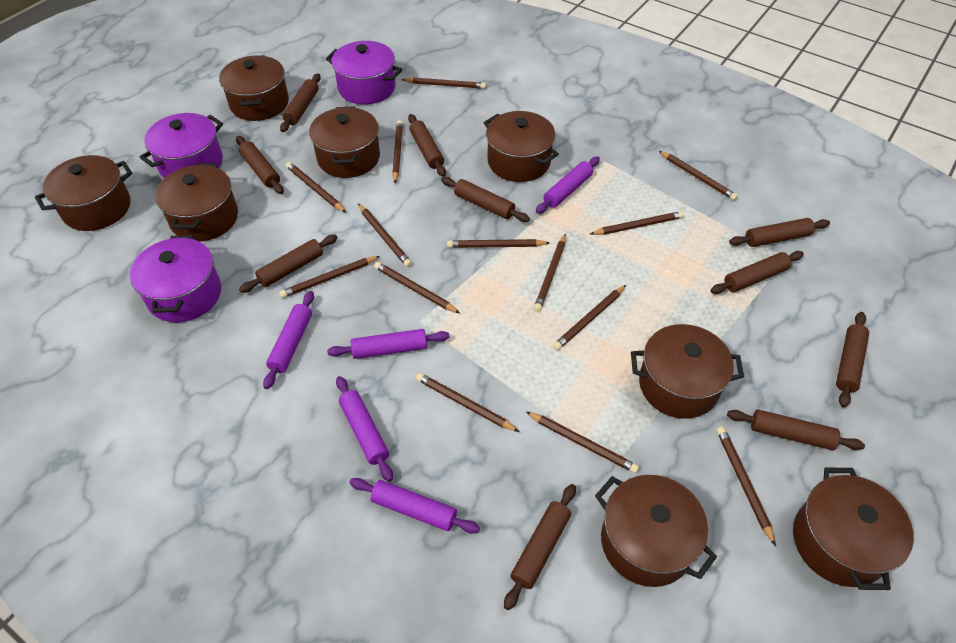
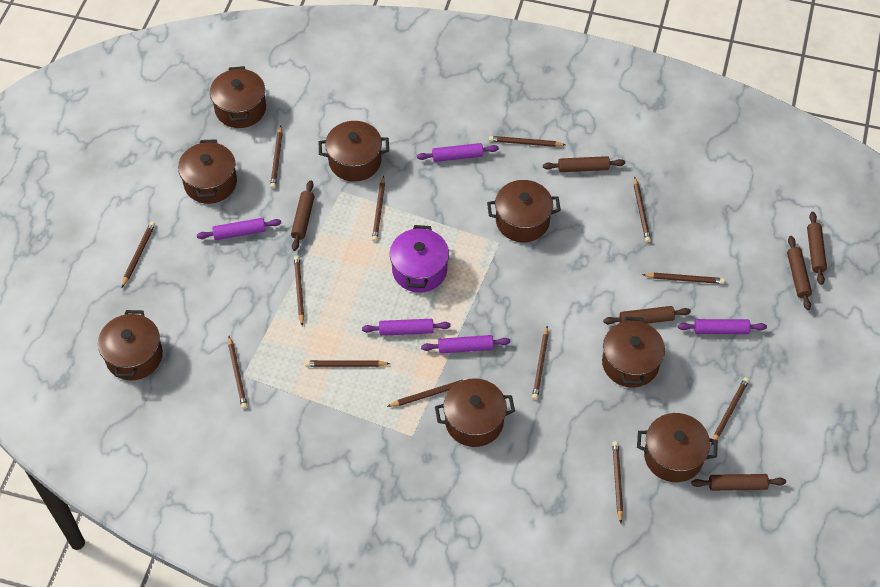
brown pencil: [279,256,380,298] [286,162,346,213] [358,204,412,267] [374,262,460,313] [392,120,403,183] [401,77,486,89] [416,373,519,432] [447,239,550,248] [526,412,639,474] [534,234,566,312] [553,285,626,350] [590,211,684,235] [659,151,738,200] [717,427,776,546] = 14 -> [122,221,155,287] [228,336,247,409] [270,126,283,189] [294,255,304,326] [305,360,390,367] [372,176,385,242] [387,379,467,407] [489,136,566,147] [532,326,549,400] [612,441,623,523] [634,176,651,243] [642,273,725,284] [711,377,749,446] = 13
brown rolling pin: [236,136,284,194] [239,234,338,293] [280,73,321,132] [408,114,446,177] [441,177,530,222] [504,484,576,610] [711,251,804,294] [727,410,865,450] [729,218,830,247] [836,312,869,408] = 10 -> [291,180,315,251] [543,156,625,172] [603,306,691,324] [691,474,786,491] [787,236,812,310] [807,212,827,285] = 6
purple pot: [130,235,221,322] [140,113,223,178] [326,41,402,105] = 3 -> [390,225,449,293] = 1

